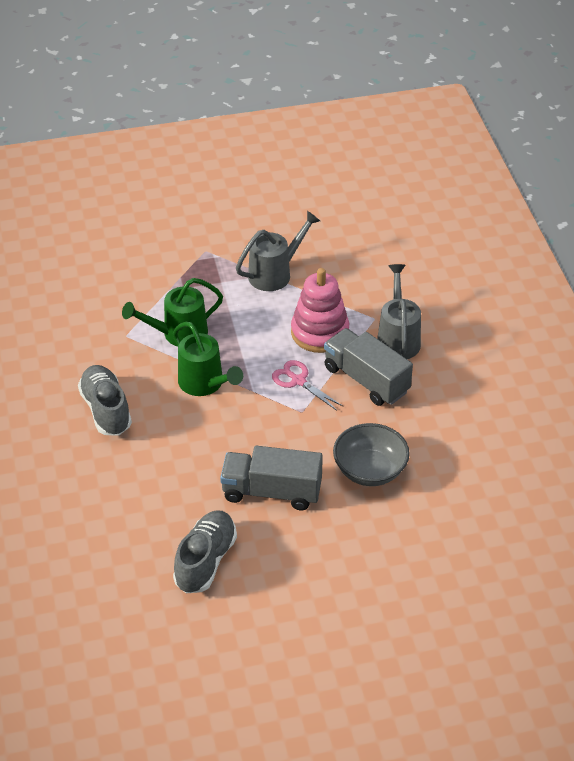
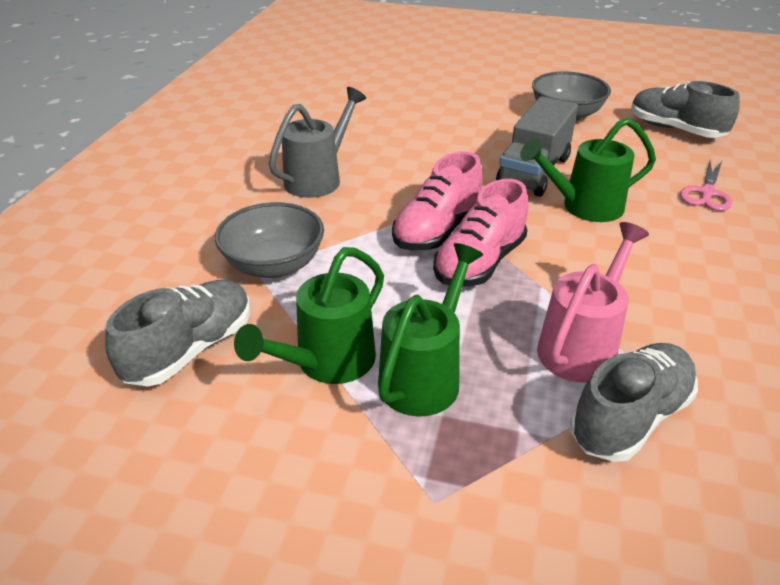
green watering can: [122,278,223,346] [173,322,243,396] = 2 -> [234,247,384,384] [378,243,483,417] [520,118,656,222] = 3
grey bowl: [333,423,410,486] = 1 -> [215,202,324,278] [532,72,611,121] = 2
grey shoe: [78,365,132,436] [173,510,237,593] = 2 -> [105,280,250,386] [570,343,698,462] [631,81,740,138] = 3
grey truck: [220,446,323,510] [324,328,413,406] = 2 -> [496,96,578,197] = 1
grey watering can: [236,211,320,291] [377,264,421,359] = 2 -> [269,87,366,198] = 1
pink shoe: none = 0 -> [392,151,483,250] [433,179,528,287] = 2
pink stacking toy: [291,268,349,353] = 1 -> none = 0
pink watering can: none = 0 -> [537,222,649,383] = 1

